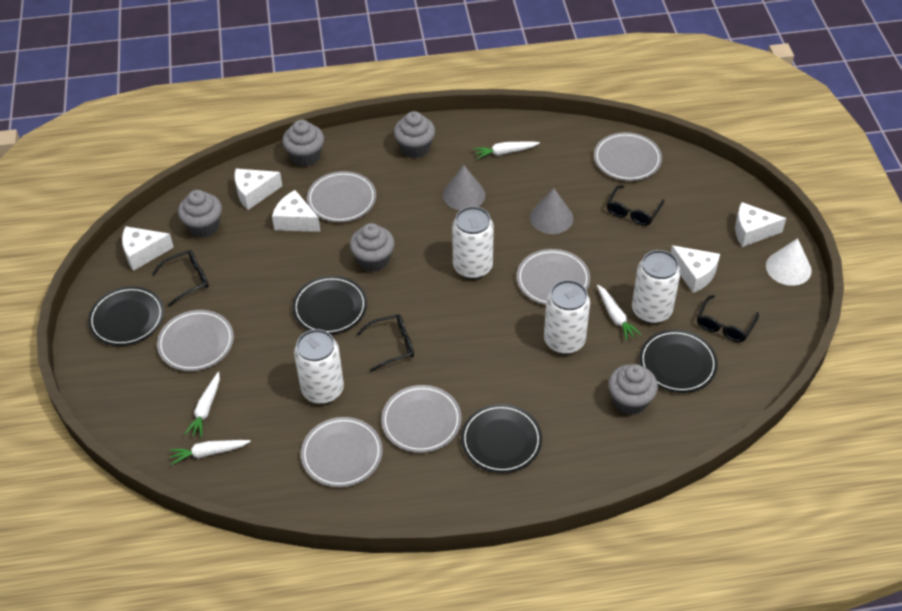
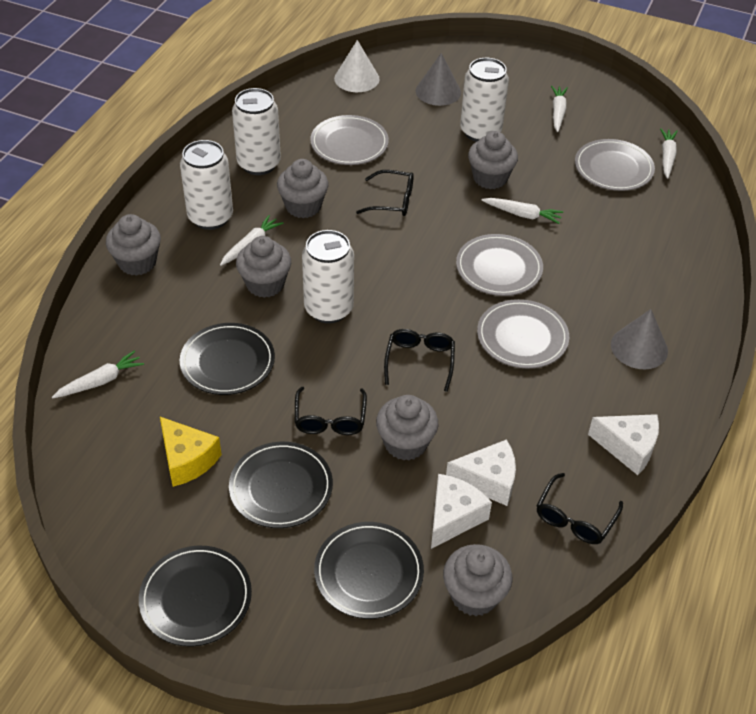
grey cupcake: [178,190,222,238] [282,120,324,167] [350,223,395,272] [394,111,435,158] [608,364,658,415] = 5 -> [106,214,161,276] [236,236,291,298] [277,159,329,218] [376,395,438,461] [443,544,512,616] [468,131,518,189] = 6
grey plate: [157,310,234,371] [301,417,383,487] [307,171,376,222] [381,385,462,453] [517,249,590,305] [594,132,662,181] = 6 -> [310,115,389,165] [456,234,543,296] [477,299,569,368] [575,139,655,191] = 4
white carrot: [169,440,251,465] [185,372,220,437] [473,142,540,159] [597,285,642,341] = 4 -> [52,350,144,399] [220,215,283,266] [482,198,563,224] [551,86,568,132] [660,128,678,179] = 5
white cheese: [122,226,174,271] [234,169,282,210] [272,190,321,232] [671,245,720,293] [735,202,786,247] = 5 -> [431,474,492,549] [446,439,516,506] [588,414,659,475] = 3
yellow cheese: none = 0 -> [160,417,222,487] = 1

